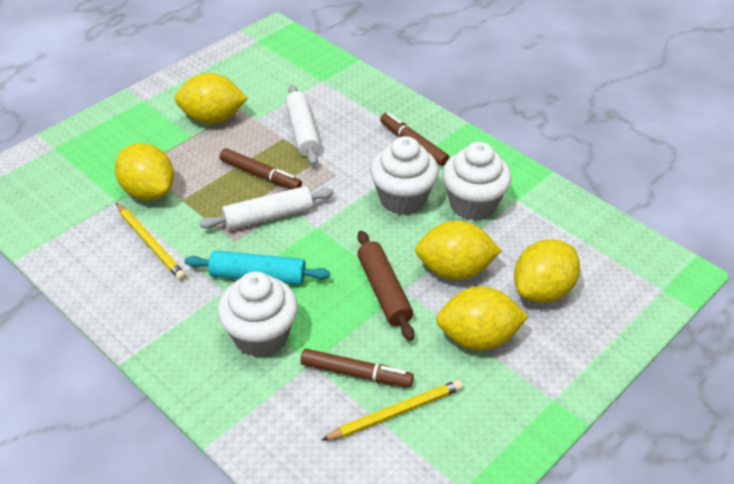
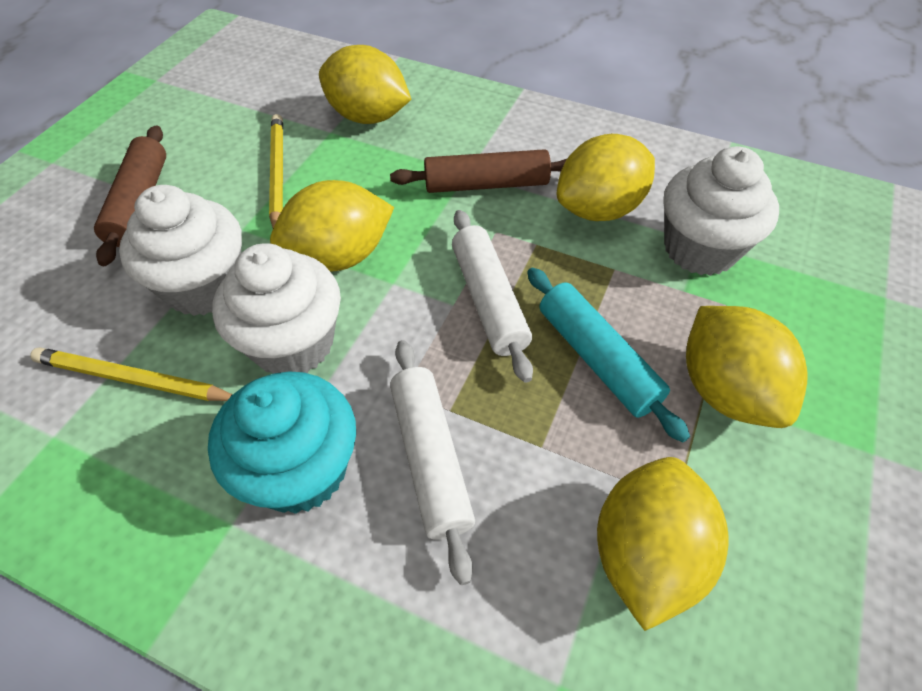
brown marker: [220,148,302,189] [301,349,414,387] [380,113,449,166] = 3 -> none = 0
brown rolling pin: [357,230,414,341] = 1 -> [94,125,166,266] [390,149,567,193] = 2
turquoise cupcake: none = 0 -> [208,371,356,514] = 1

